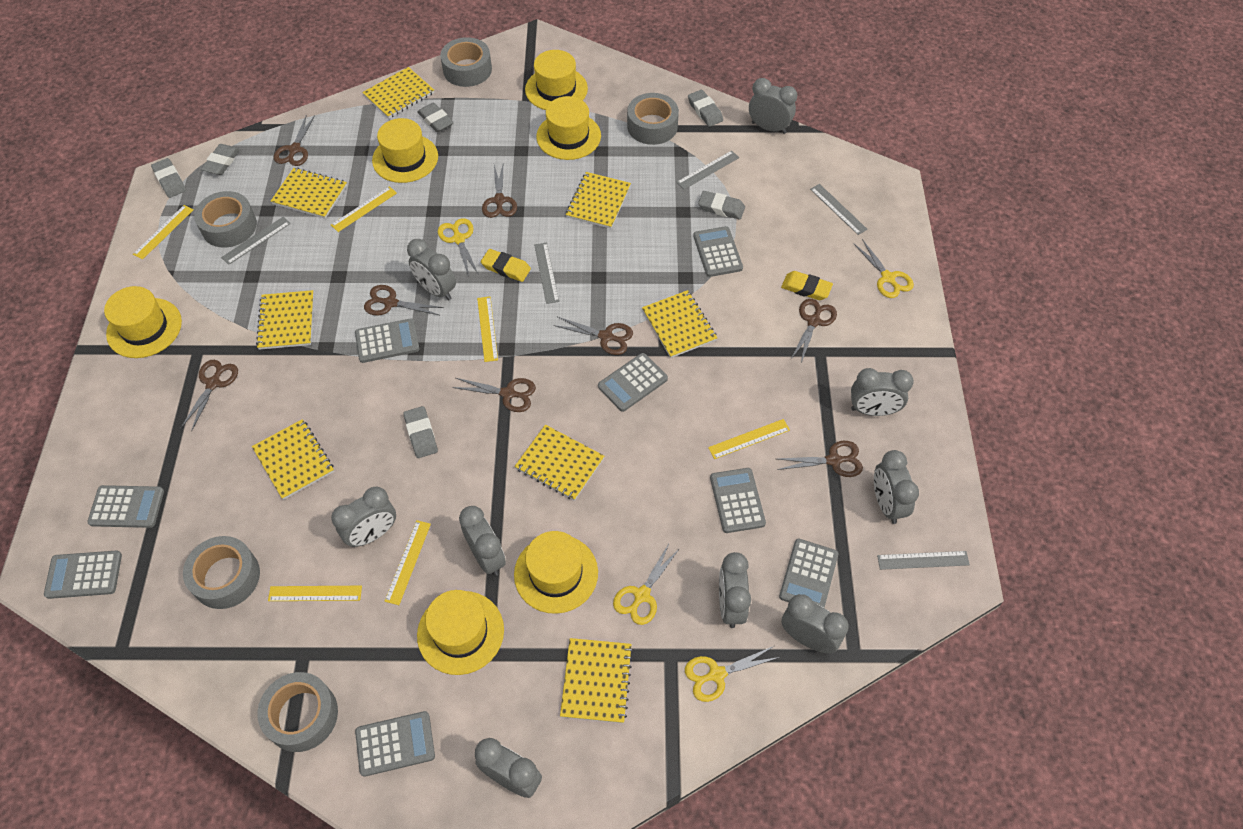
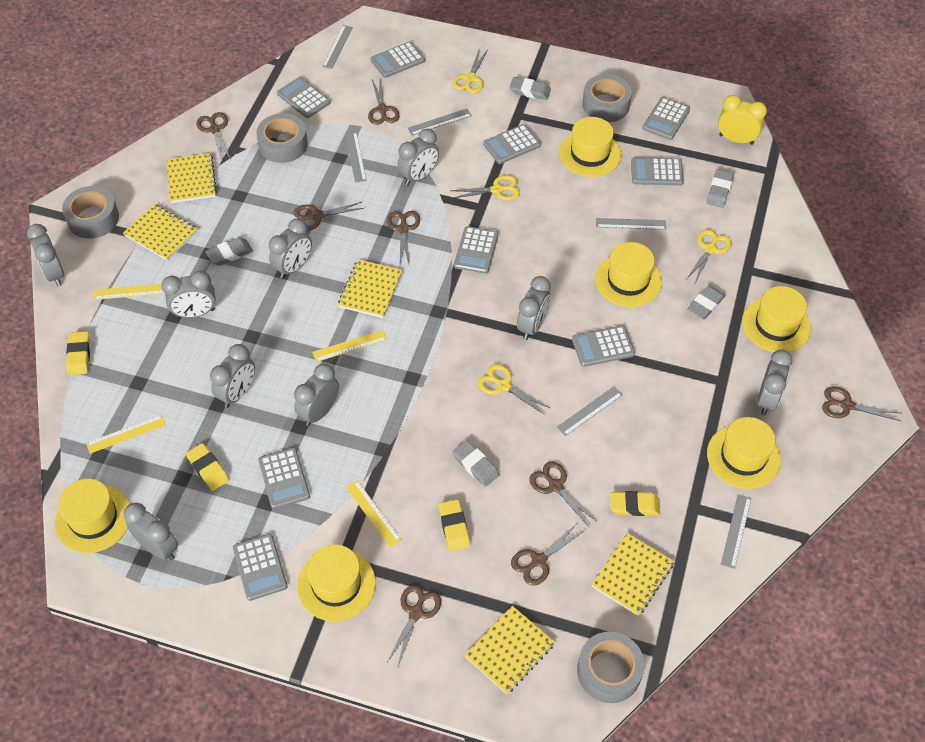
grey calculator: [44,550,122,599] [87,485,164,528] [355,318,419,363] [355,711,435,777] [598,353,668,412] [693,226,743,277] [710,468,766,533] [779,539,838,608] = 8 -> [233,534,288,601] [258,447,310,509] [277,77,331,118] [370,41,425,78] [454,226,498,274] [483,124,541,164] [572,325,635,367] [631,157,684,186] [642,97,690,140] = 9
grey eraser: [151,158,186,198] [201,144,240,175] [403,406,438,458] [417,103,454,132] [688,90,723,127] [698,191,745,220] = 6 -> [205,237,253,266] [452,440,499,487] [510,77,551,100] [687,286,725,319] [706,169,734,208] = 5
grey ruler: [221,217,291,265] [534,243,559,304] [677,151,739,189] [810,184,868,235] [877,551,970,570] = 5 -> [322,25,353,69] [346,132,367,183] [408,109,472,136] [557,387,623,436] [596,218,666,230] [721,494,751,569] = 6
grey tape: [183,536,260,609] [194,191,257,248] [257,672,338,752] [440,37,492,87] [627,93,679,145] = 5 -> [62,186,119,239] [256,113,308,163] [577,632,644,703] [582,74,632,122] = 4
yellow clock: none = 0 -> [718,95,767,145] = 1
yellow eraser: [481,249,531,282] [781,271,833,300] = 2 -> [66,331,90,375] [186,443,229,491] [438,499,470,551] [610,491,660,516] = 4
yellow notebook: [252,419,334,500] [256,290,314,350] [271,168,347,219] [362,67,434,118] [515,425,604,501] [560,638,633,723] [566,172,631,229] [642,290,717,358] = 8 -> [123,204,198,261] [166,153,217,203] [338,259,402,318] [464,606,555,694] [591,533,674,616] = 5
yellow ruler: [133,205,194,260] [268,586,362,601] [331,186,397,232] [385,520,431,605] [477,296,498,362] [708,419,790,459] = 6 -> [86,415,166,454] [94,284,165,300] [312,330,387,362] [346,480,401,547] = 4

